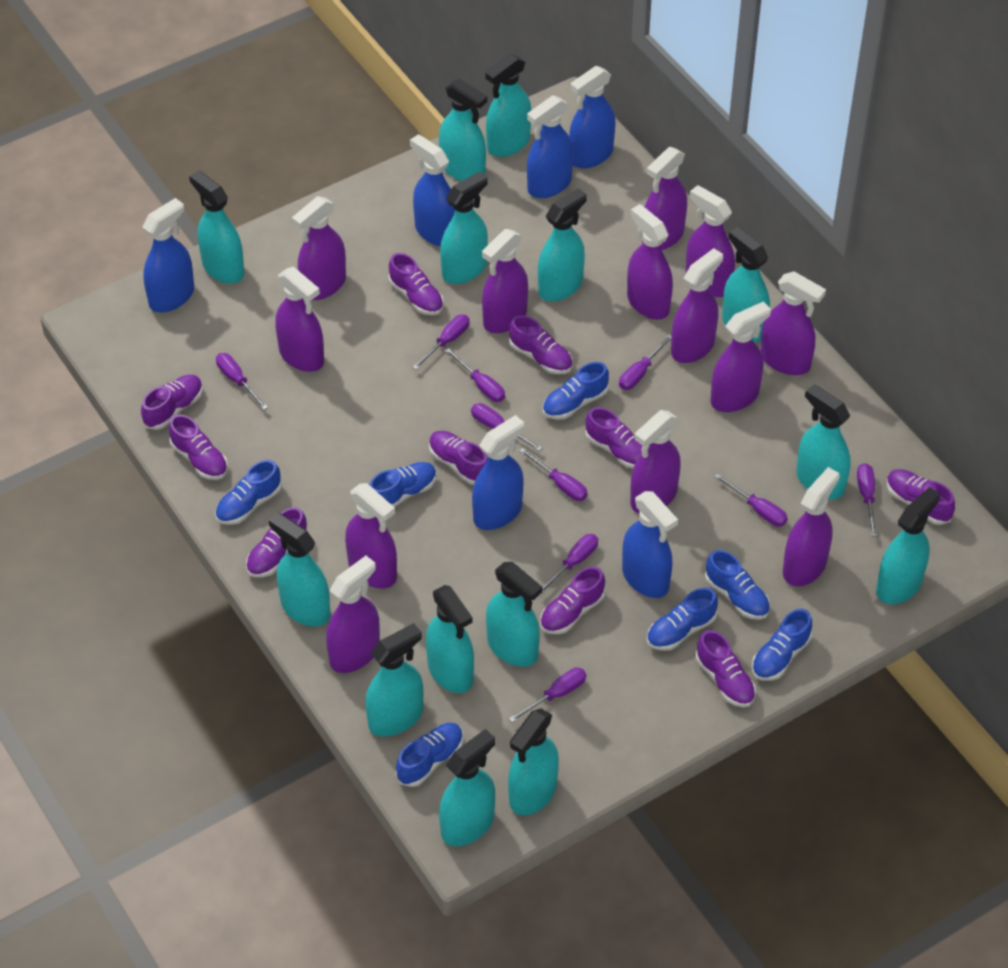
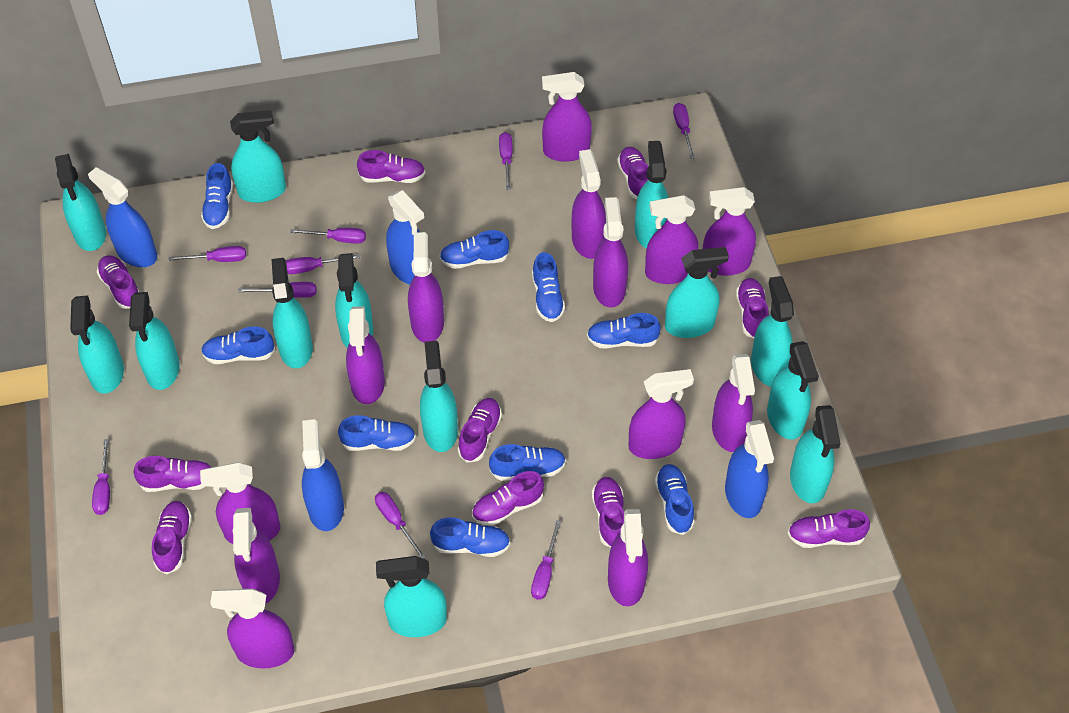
blue shoe: [215,460,282,525] [369,462,437,507] [396,723,463,787] [542,362,609,420] [647,588,718,651] [705,550,770,620] [752,609,812,681] = 7 -> [201,163,233,229] [201,326,275,364] [338,415,416,451] [430,517,510,557] [440,230,509,269] [489,444,566,481] [532,252,565,322] [587,313,661,348] [655,464,694,535] = 9
blue spray bottle: [142,198,194,312] [410,134,455,246] [472,415,524,530] [527,95,573,198] [569,66,615,168] [622,491,678,598] = 6 -> [88,167,157,267] [302,419,344,531] [386,190,424,285] [725,420,774,518] = 4
purple screwdriver: [216,353,268,410] [412,315,469,370] [445,348,505,402] [471,403,542,451] [509,668,586,723] [519,448,588,501] [540,534,598,595] [619,334,672,390] [714,474,788,526] [857,463,877,537] = 10 -> [92,439,110,515] [168,246,246,262] [238,282,317,298] [286,254,361,274] [290,228,366,244] [375,492,426,559] [499,132,513,190] [531,520,561,600] [673,103,695,159] = 9
turquoise spray bottle: [189,171,245,284] [269,513,330,627] [365,623,423,737] [426,585,474,693] [439,79,487,181] [439,729,495,846] [440,171,488,284] [485,54,531,157] [486,562,542,667] [508,708,559,816] [538,188,587,301] [722,227,770,342] [796,384,851,499] [876,487,940,604] = 14 -> [55,154,106,251] [70,295,124,394] [129,292,180,390] [230,110,286,203] [271,258,313,368] [335,253,373,348] [376,556,447,637] [420,341,458,452] [635,141,668,249] [665,247,729,338] [751,276,794,387] [767,341,819,440] [790,405,841,503] = 13

